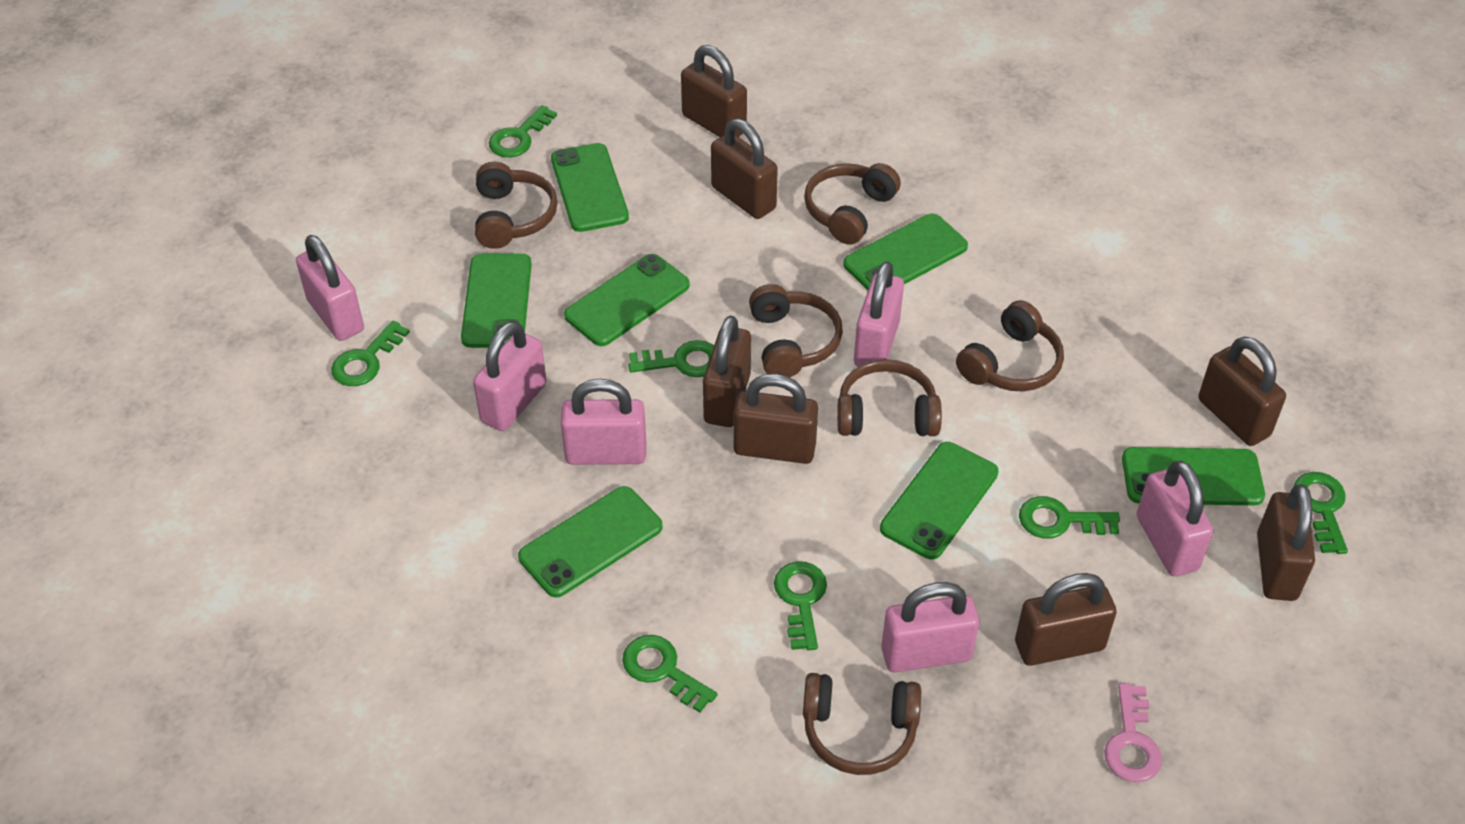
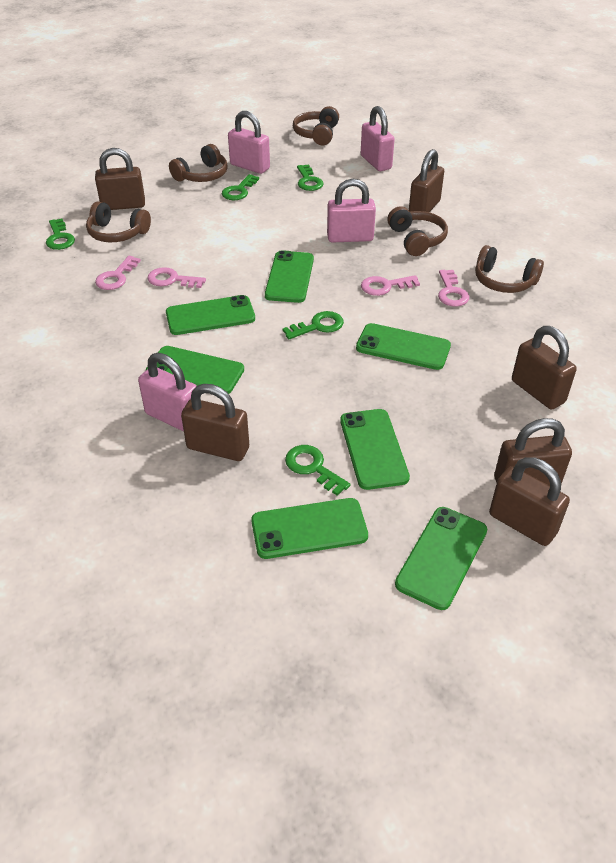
brown headphones: [475,162,558,249] [749,284,843,377] [803,673,921,775] [804,163,901,245] [837,359,942,436] [956,300,1064,391] = 6 -> [86,201,151,242] [169,144,228,182] [293,106,339,145] [387,206,448,256] [475,245,544,293] = 5
brown padlock: [681,45,747,137] [703,316,751,427] [711,118,778,219] [733,374,818,464] [1015,573,1117,666] [1198,336,1286,446] [1257,484,1315,601] = 7 -> [95,148,145,210] [181,384,249,461] [409,149,444,212] [489,457,570,546] [494,418,572,486] [512,326,577,410] = 6
green key: [331,320,410,386] [489,105,557,157] [622,635,718,712] [628,340,714,377] [774,561,827,650] [1019,496,1120,538] [1294,472,1348,554] = 7 -> [46,219,75,250] [222,174,259,200] [283,311,344,339] [285,445,351,496] [297,164,324,191] = 5
pink key: [1104,683,1162,782] = 1 -> [95,256,141,290] [147,267,206,288] [361,275,420,296] [438,270,469,307] = 4
pink padlock: [296,235,364,341] [473,321,547,431] [561,379,646,465] [854,261,904,367] [881,582,979,673] [1137,460,1213,576] = 6 -> [138,353,197,432] [228,111,270,174] [327,179,376,242] [361,106,395,171] = 4

